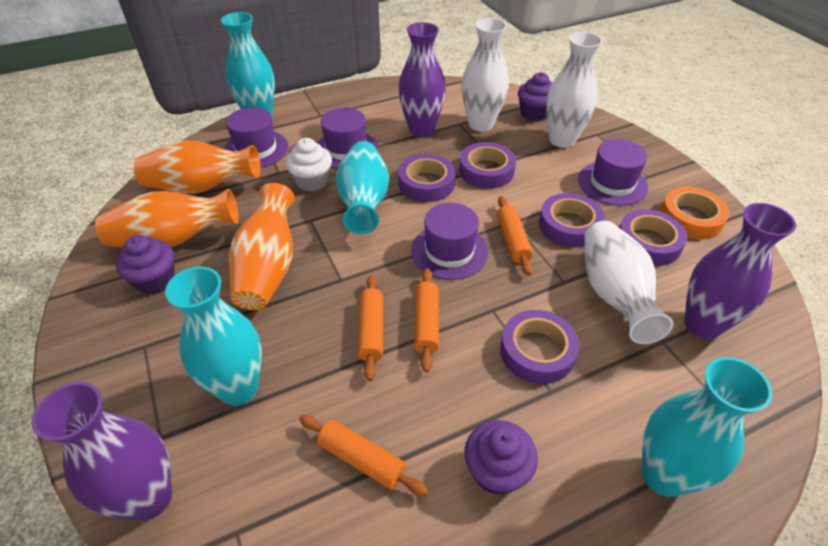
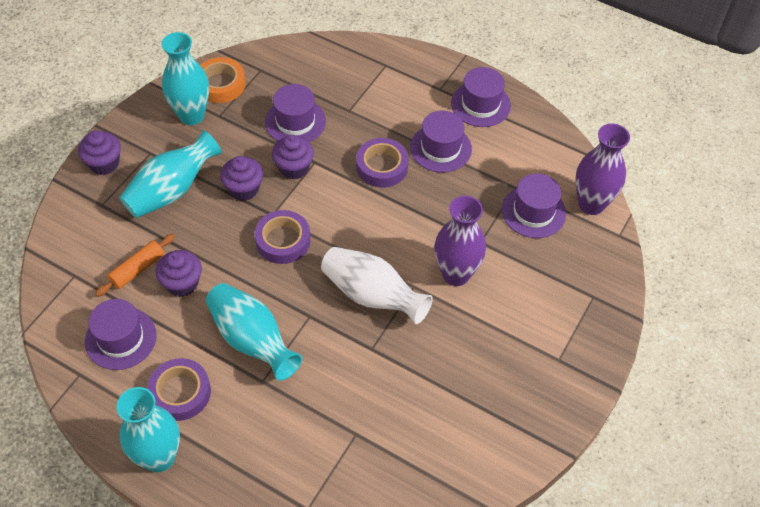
orange rolling pin: [299,414,429,496] [358,275,383,381] [414,268,439,372] [497,196,533,276] = 4 -> [95,234,175,297] = 1
orange vase: [95,189,239,247] [134,140,261,193] [229,183,295,310] = 3 -> none = 0
purple cupcake: [116,235,175,295] [464,420,538,495] [518,72,552,121] = 3 -> [78,130,121,175] [156,250,202,297] [220,156,263,201] [272,135,314,179] = 4
purple hat: [224,107,288,168] [317,108,378,169] [411,203,488,280] [578,139,648,206] = 4 -> [85,299,156,370] [265,84,326,142] [410,111,472,173] [451,67,511,127] [502,174,566,238] = 5
purple tape: [398,154,455,202] [459,142,516,189] [500,310,579,384] [539,193,605,247] [619,209,688,266] = 5 -> [147,358,211,421] [255,210,310,264] [356,138,409,188] = 3
purple vase: [31,382,172,521] [398,22,446,137] [684,203,796,339] = 3 -> [434,196,486,286] [575,124,630,215] = 2
white cupcake: [286,138,332,192] = 1 -> none = 0
white vase: [462,18,509,132] [546,32,603,148] [584,221,673,344] = 3 -> [321,247,433,324] = 1

